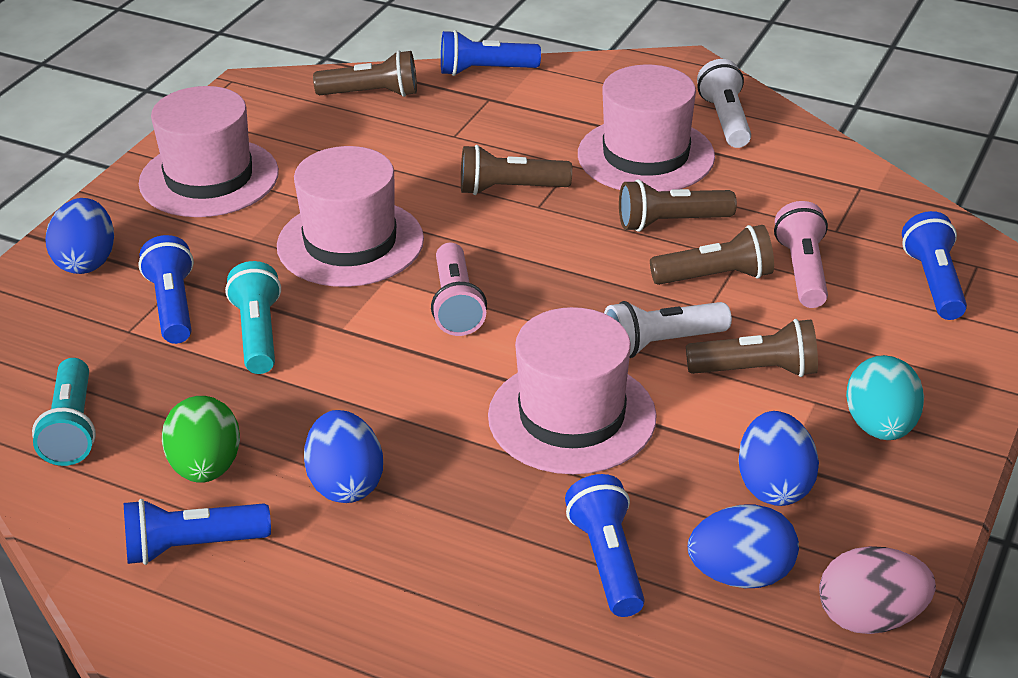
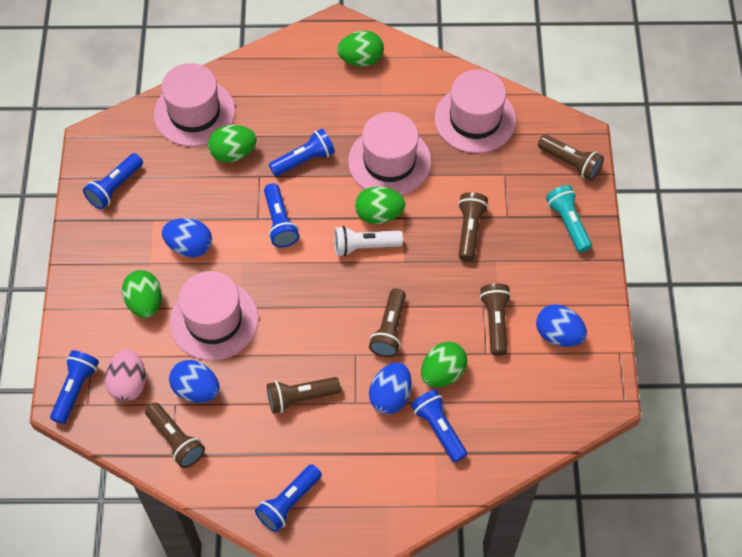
blue flashlight: [124,499,271,565] [138,235,194,344] [441,30,541,76] [565,474,645,617] [902,211,967,320] = 5 -> [50,350,99,424] [83,153,143,209] [255,464,322,532] [264,183,299,247] [269,129,335,176] [411,389,467,462] = 6
brown flashlight: [313,50,417,97] [461,145,572,195] [619,179,737,232] [650,225,774,285] [686,319,818,377] = 5 -> [145,403,205,468] [267,377,341,413] [369,289,406,357] [458,192,488,261] [480,283,511,356] [538,134,604,181] = 6
green egg: [162,396,240,483] = 1 -> [122,270,162,318] [208,125,257,162] [337,31,384,66] [355,186,405,224] [421,342,467,387] = 5
pink flashlight: [431,243,487,336] [774,201,828,308] = 2 -> none = 0
turquoise egg: [846,355,924,440] = 1 -> none = 0
turquoise flashlight: [32,358,96,466] [225,261,281,374] = 2 -> [546,185,592,253] = 1
white flashlight: [604,301,732,358] [697,59,751,148] = 2 -> [334,226,403,256] = 1

